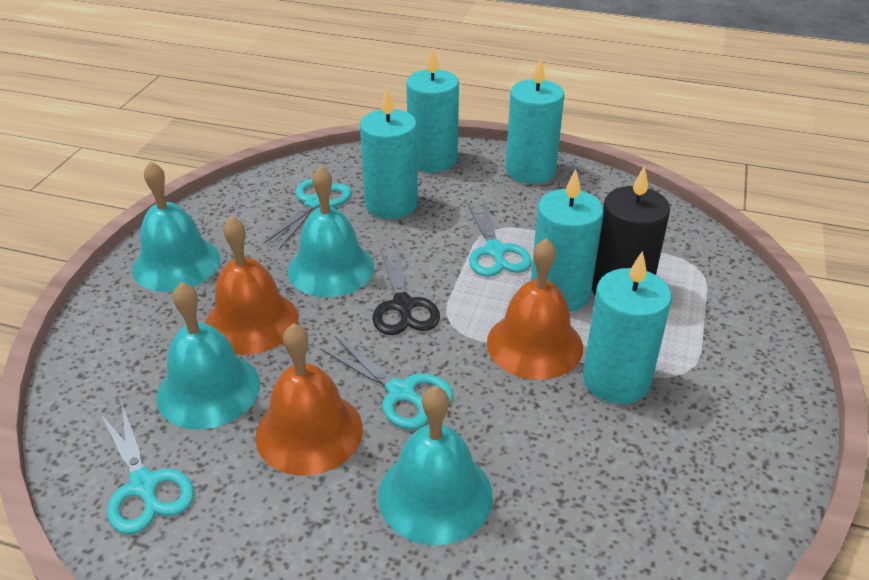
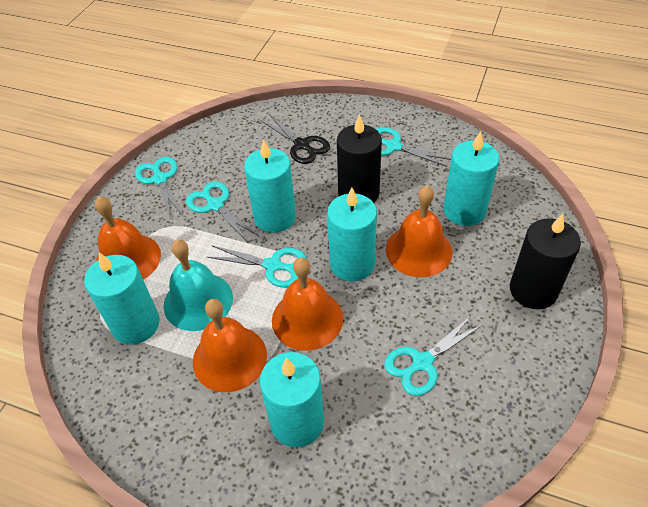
black candle: [592,166,670,295] = 1 -> [337,114,382,203] [510,214,581,309] = 2
orange bell: [205,216,299,355] [255,323,363,476] [487,238,583,380] = 3 -> [95,196,161,280] [193,299,267,392] [272,257,343,351] [386,186,452,277] = 4
turquoise bell: [132,161,221,292] [156,282,260,429] [288,166,375,297] [378,386,493,545] = 4 -> [164,239,233,331] = 1
turquoise scissors: [100,404,194,534] [263,178,352,250] [320,336,453,430] [467,199,532,277] = 4 -> [135,157,184,220] [186,181,259,242] [207,246,306,288] [376,127,451,167] [384,315,484,396] = 5

